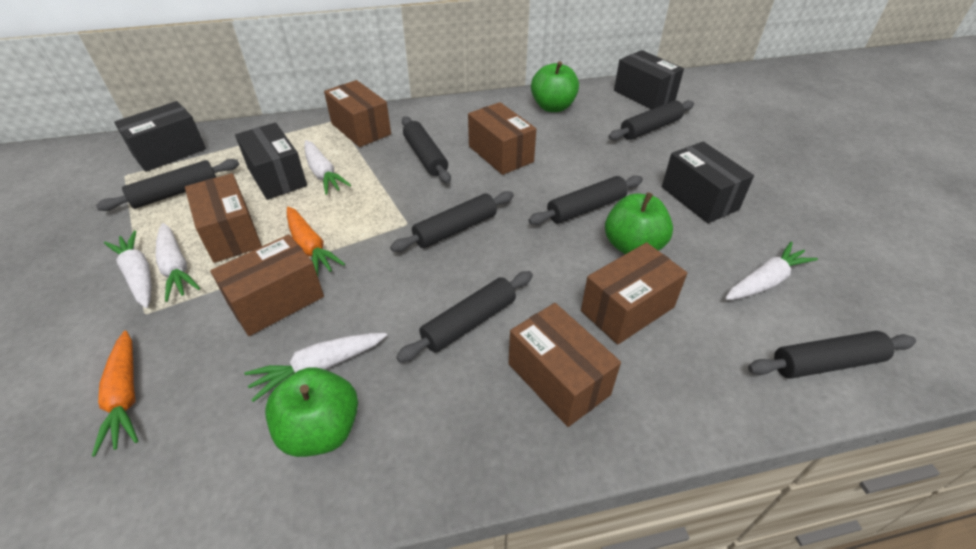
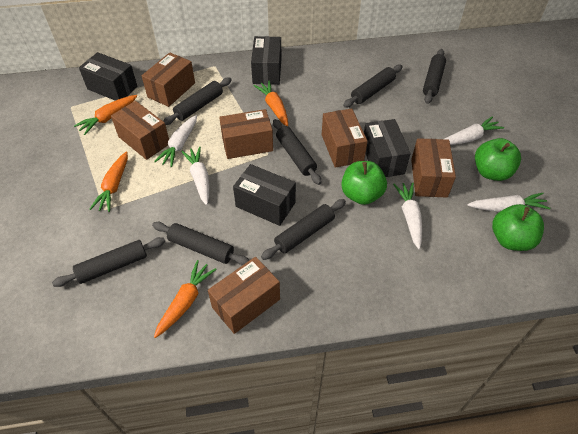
orange carrot: [92,331,138,457] [287,207,345,276] = 2 -> [74,95,137,135] [90,151,128,212] [154,260,217,338] [253,81,288,126] = 4

